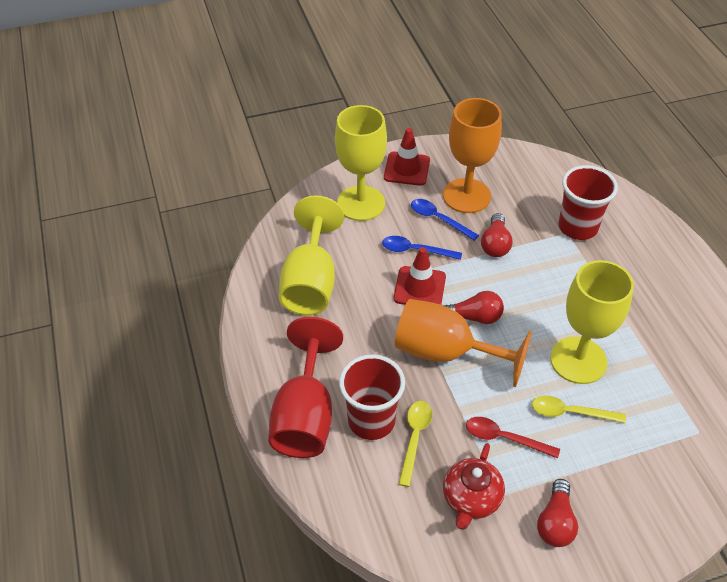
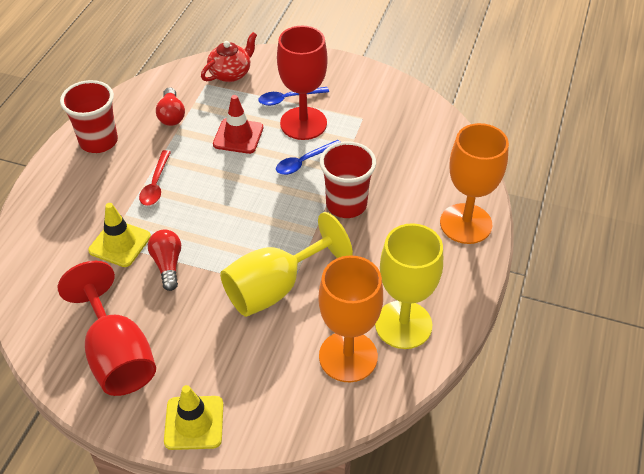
red goblet: [268,317,343,458] = 1 -> [58,261,156,396] [277,26,328,140] = 2
red light bulb: [443,291,504,324] [481,213,513,257] [537,479,578,547] = 3 -> [148,230,181,291] [156,87,185,126] = 2
red traffic cone: [384,128,430,186] [394,247,446,305] = 2 -> [213,95,263,154] = 1
yellow goblet: [279,195,344,315] [335,105,387,221] [550,260,634,384] = 3 -> [220,212,353,317] [375,223,443,349] = 2
yellow spoon: [398,401,433,487] [532,395,626,423] = 2 -> none = 0
yellow traffic cone: none = 0 -> [88,203,151,267] [164,385,223,450] = 2

